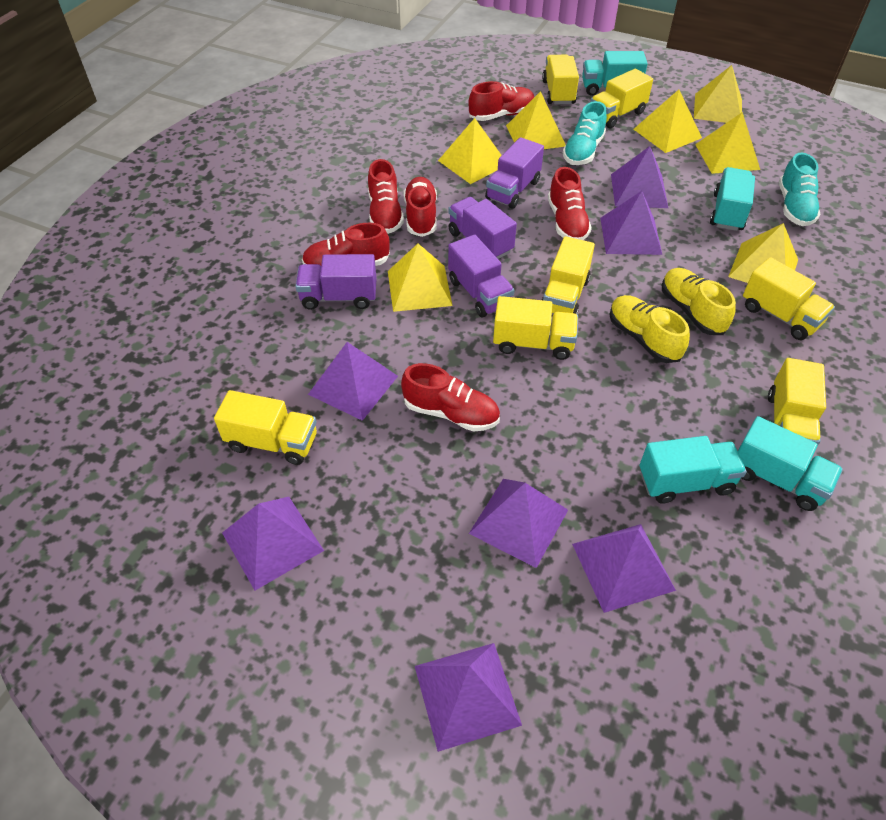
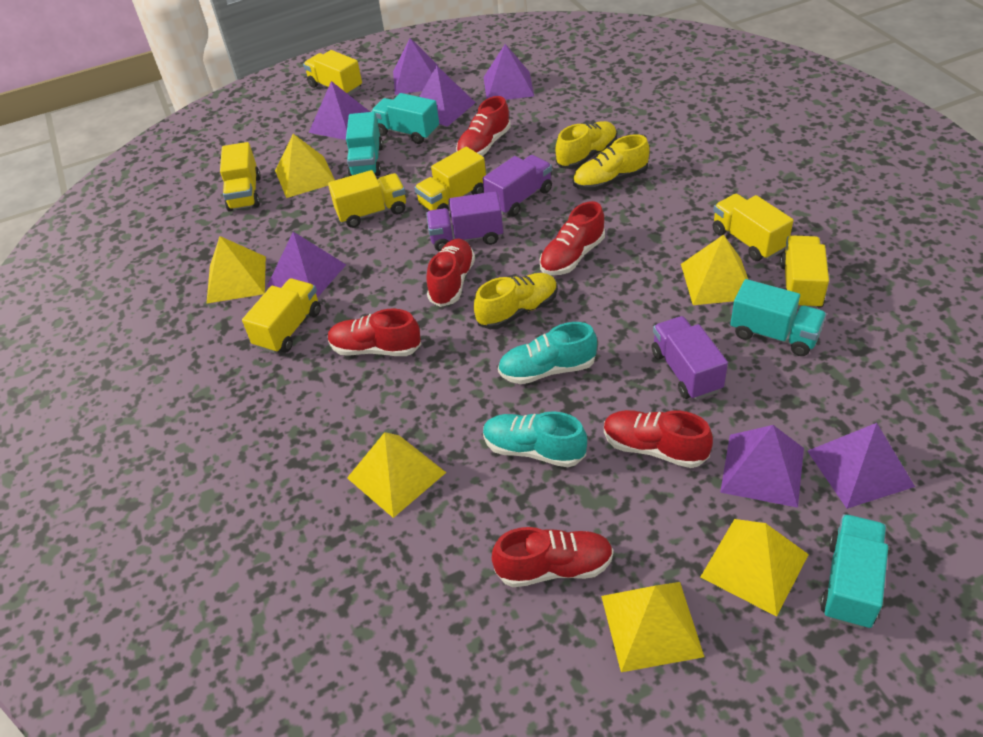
purple truck: [295,254,377,310] [448,197,517,259] [448,235,515,317] [485,137,544,209] = 4 -> [426,191,503,252] [483,155,552,216] [652,316,728,400] = 3
yellow pyramid: [388,244,453,312] [438,118,502,184] [506,91,566,149] [633,90,702,153] [694,65,742,123] [695,112,760,174] [728,223,798,283] = 7 -> [206,236,266,304] [275,134,335,198] [347,432,446,518] [601,582,704,672] [681,235,748,305] [701,519,809,617] = 6
yellow shoe: [609,295,690,363] [662,268,736,335] = 2 -> [474,273,558,329] [555,121,617,169] [573,134,650,191] = 3

